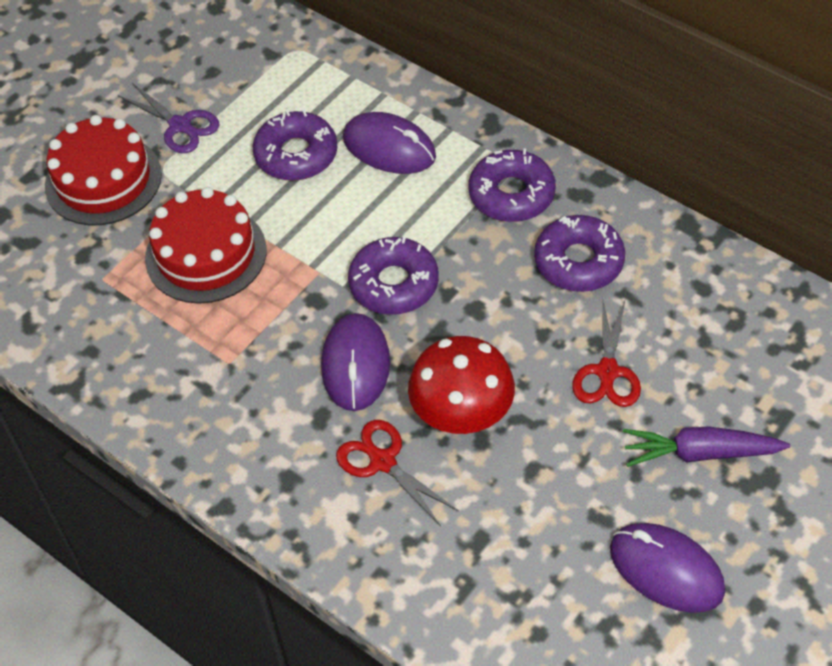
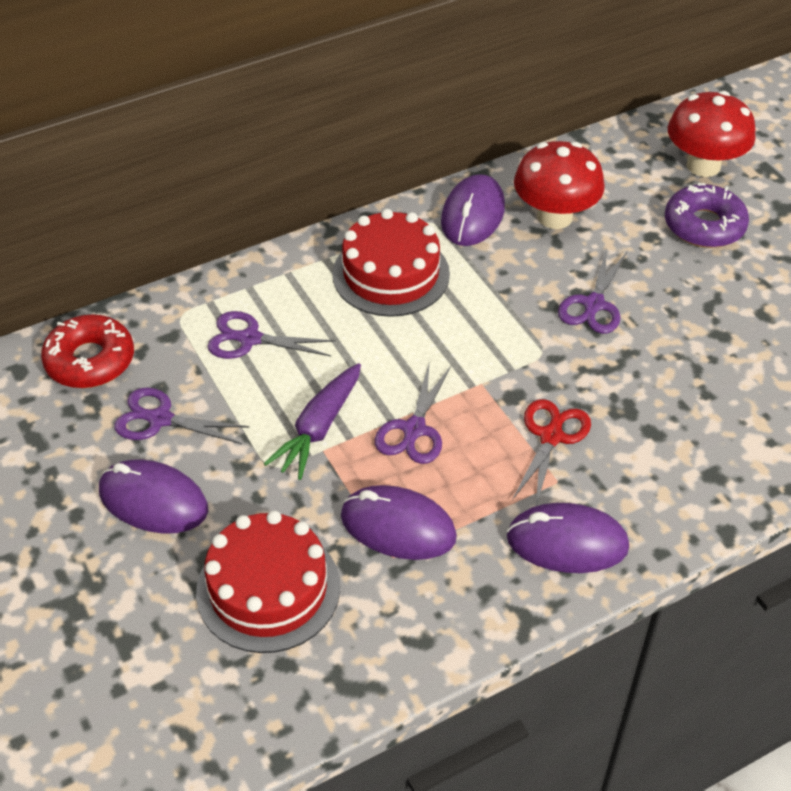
purple donut: [253,110,337,181] [348,236,439,315] [469,149,556,222] [534,215,625,292] = 4 -> [665,183,749,248] = 1
purple mouse: [321,313,390,411] [343,112,436,174] [610,523,725,613] = 3 -> [99,459,208,534] [341,485,457,560] [441,174,505,246] [506,503,629,573] = 4
purple scissors: [118,83,219,153] = 1 -> [114,387,250,444] [208,311,336,359] [375,361,451,464] [558,248,627,334] = 4
red donut: none = 0 -> [41,314,134,388] = 1
red mushroom: [408,336,515,434] = 1 -> [514,141,605,229] [668,91,756,177] = 2
red scissors: [336,420,459,526] [572,297,641,407] = 2 -> [512,399,591,506] = 1

